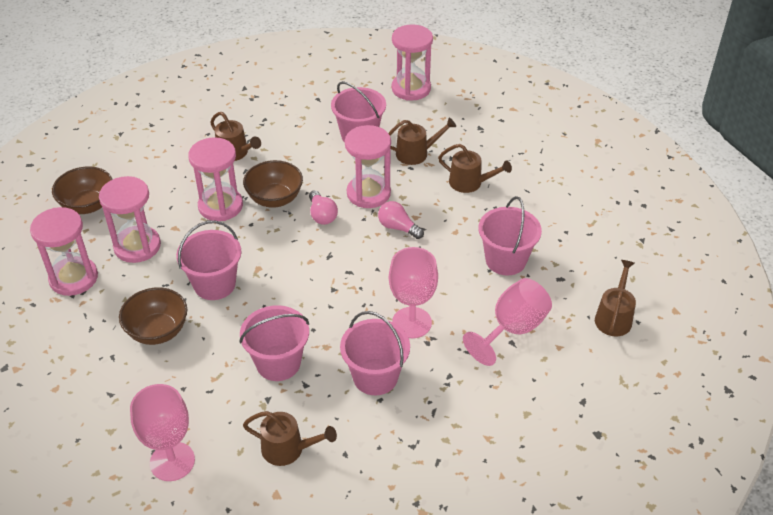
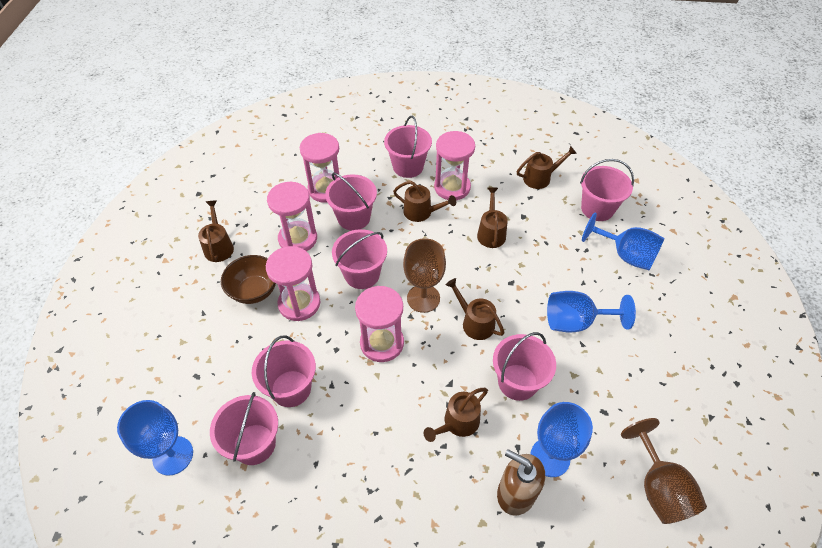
blue goblet: none = 0 -> [117,400,193,476] [531,402,593,477] [547,291,636,333] [582,213,665,270] = 4
brown bowl: [52,166,113,214] [119,287,187,345] [243,160,303,208] = 3 -> [221,255,276,304] = 1
brown goblet: none = 0 -> [403,238,446,313] [621,418,707,524] = 2
brown soap dispenser: none = 0 -> [497,449,545,516] = 1
brown watering can: [210,112,261,161] [243,411,337,466] [388,117,456,165] [438,144,512,193] [595,260,636,336] = 5 -> [198,200,234,262] [393,181,456,222] [424,388,488,442] [446,278,505,340] [477,187,508,248] [517,146,577,189] = 6
pink bucket: [176,220,241,300] [239,305,309,381] [331,81,386,143] [340,311,410,395] [478,196,542,275] = 5 -> [210,392,278,465] [252,335,316,407] [325,172,377,230] [332,229,387,289] [384,116,432,178] [493,332,556,401] [580,159,634,221] = 7
pink goblet: [130,384,195,481] [389,247,438,338] [463,278,552,366] = 3 -> none = 0
pink light bulb: [309,190,338,225] [378,201,424,239] = 2 -> none = 0

